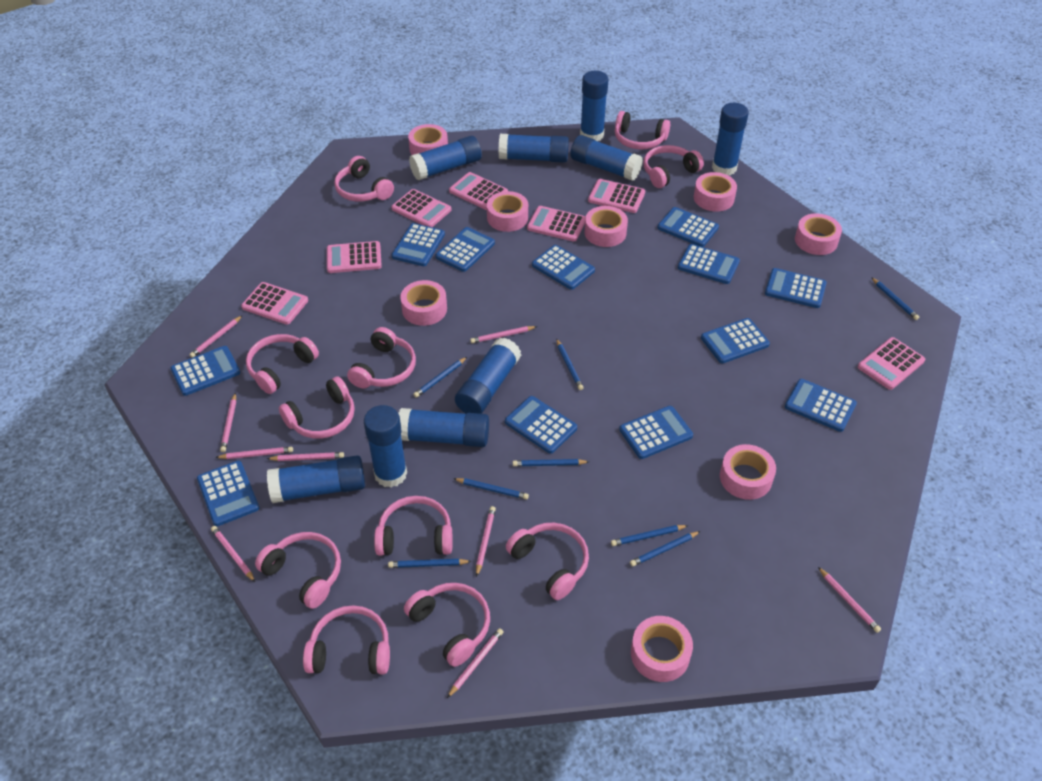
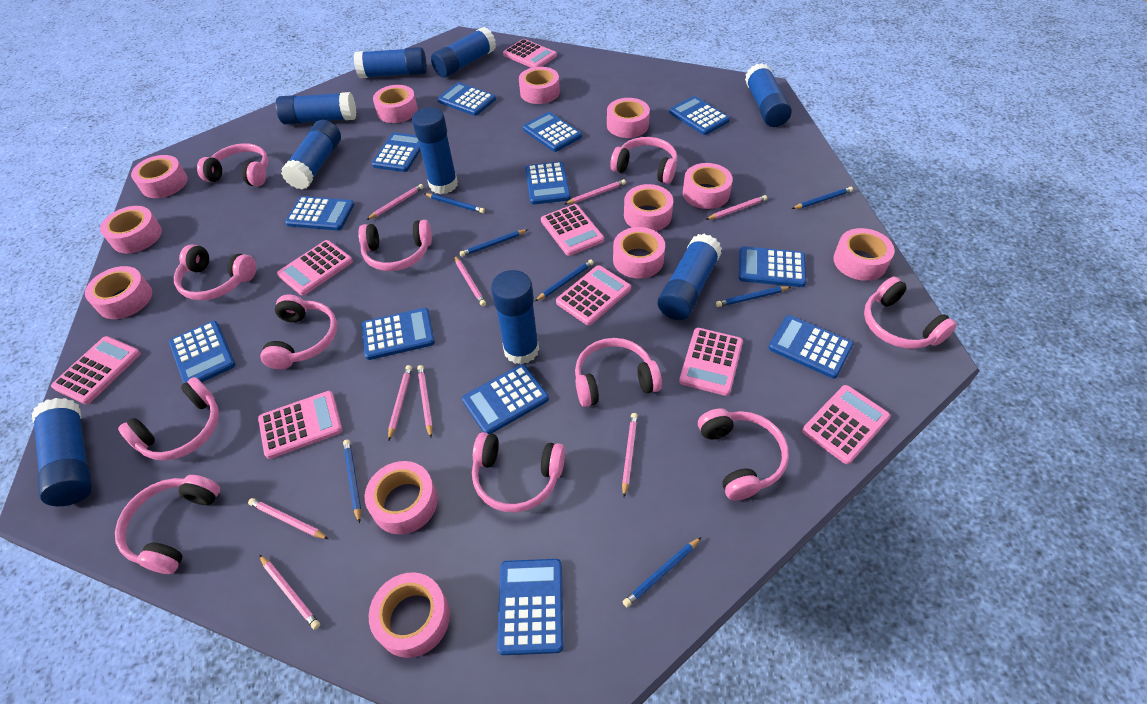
blue pencil: [388,559,472,568] [413,357,467,398] [453,478,529,500] [513,459,589,466] [556,339,584,390] [611,525,688,546] [630,531,700,567] [871,277,919,320] = 8 -> [343,440,361,524] [424,193,485,213] [460,229,528,257] [535,260,594,301] [623,537,701,607] [716,286,790,307] [792,187,853,209] = 7
pink calculator: [241,282,308,325] [327,241,382,273] [391,189,451,227] [449,172,508,210] [527,206,585,242] [588,179,645,213] [858,337,925,390] = 7 -> [51,336,141,404] [258,391,343,459] [277,240,353,296] [503,39,557,68] [541,204,604,256] [556,265,631,325] [679,328,743,396] [802,385,890,464] = 8
pink tape: [400,280,447,326] [408,124,448,155] [487,191,528,232] [585,206,628,247] [631,616,693,682] [694,172,737,212] [720,444,776,500] [795,213,842,255] = 8 -> [85,266,152,319] [100,206,162,253] [131,155,188,198] [365,461,438,534] [369,572,450,658] [373,85,418,123] [519,67,560,104] [607,98,650,138] [613,227,665,279] [624,184,673,231] [683,163,733,209] [833,228,895,281] = 12

